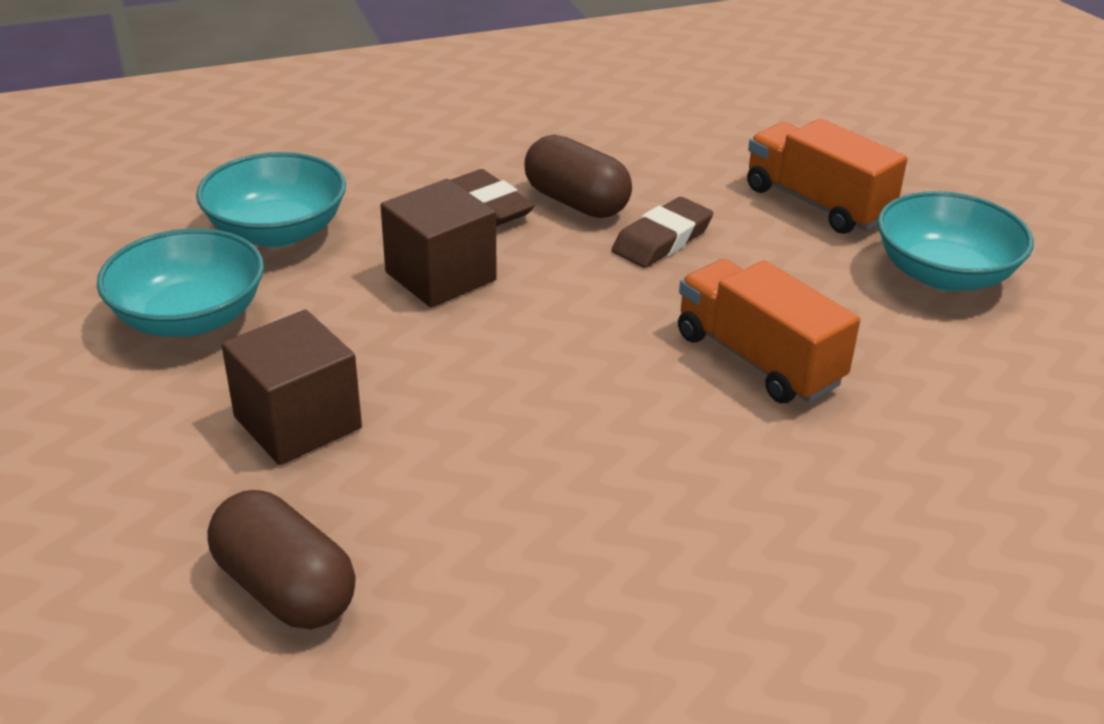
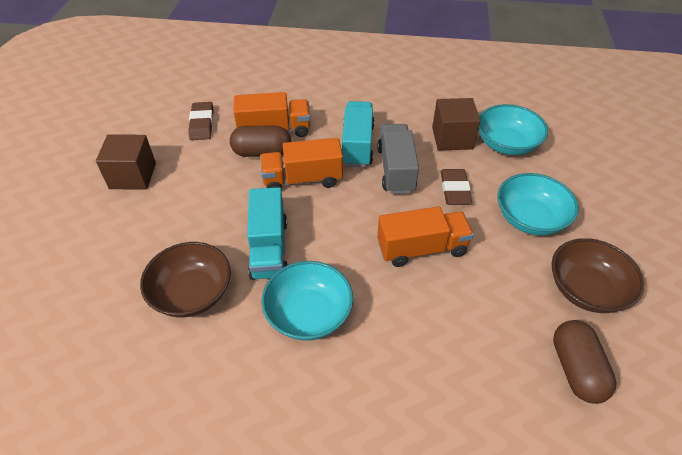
brown bowl: none = 0 -> [140,242,231,317] [552,238,644,313] = 2
grey truck: none = 0 -> [377,124,419,194] = 1
orange truck: [678,259,860,403] [747,119,907,234] = 2 -> [233,92,310,137] [260,138,343,189] [377,206,474,267] = 3
turquoise truck: none = 0 -> [247,187,287,280] [342,101,375,167] = 2

